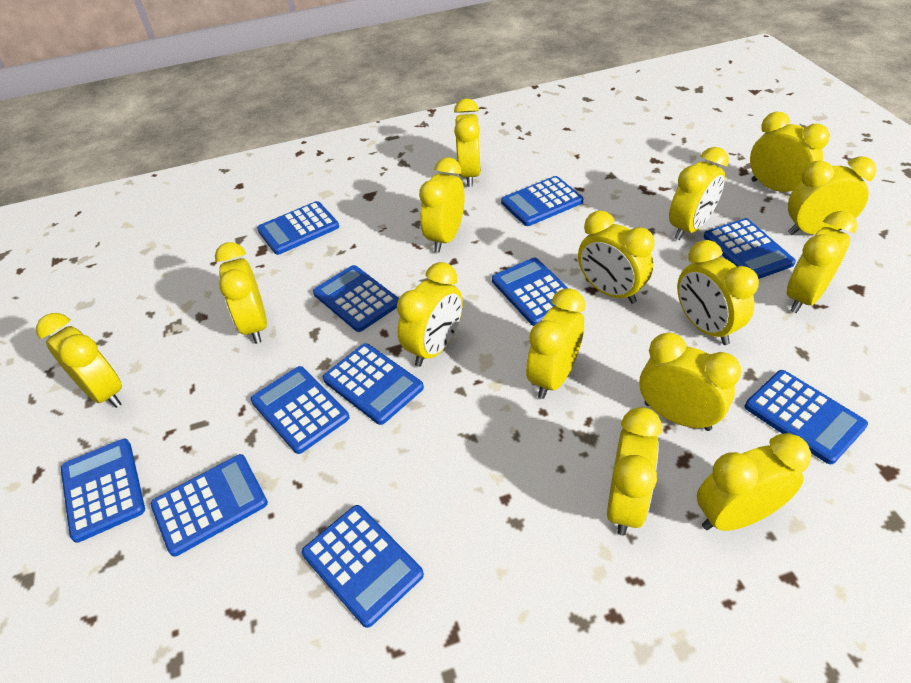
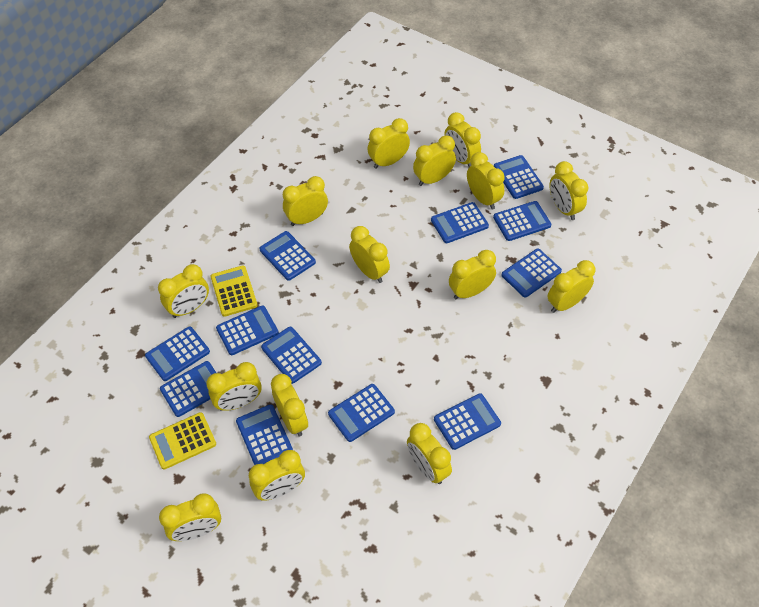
blue calculator: [61,439,145,543] [150,454,268,557] [250,366,349,454] [257,201,339,255] [302,505,424,628] [313,265,399,332] [323,343,424,425] [492,258,568,326] [501,176,583,226] [704,218,796,279] [745,370,868,464] = 11 -> [145,326,210,381] [160,361,216,417] [216,306,279,355] [236,404,293,465] [259,231,316,281] [261,327,322,384] [328,384,395,442] [431,202,489,243] [434,393,501,450] [493,201,551,241] [494,155,544,199] [502,249,562,298] = 12
yellow calculator: none = 0 -> [149,412,216,470] [210,266,258,317] = 2

